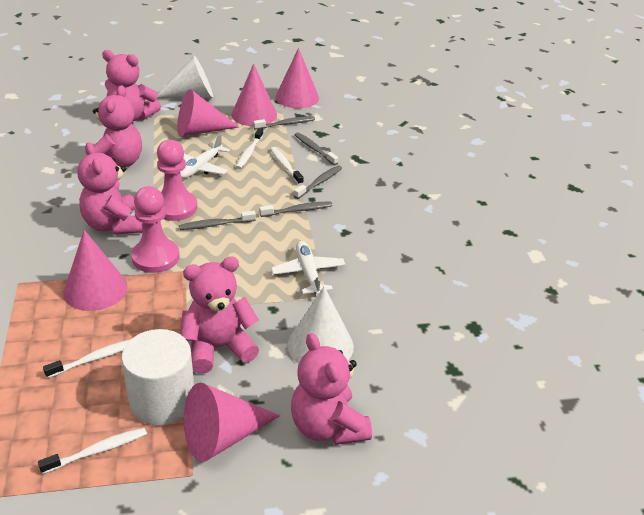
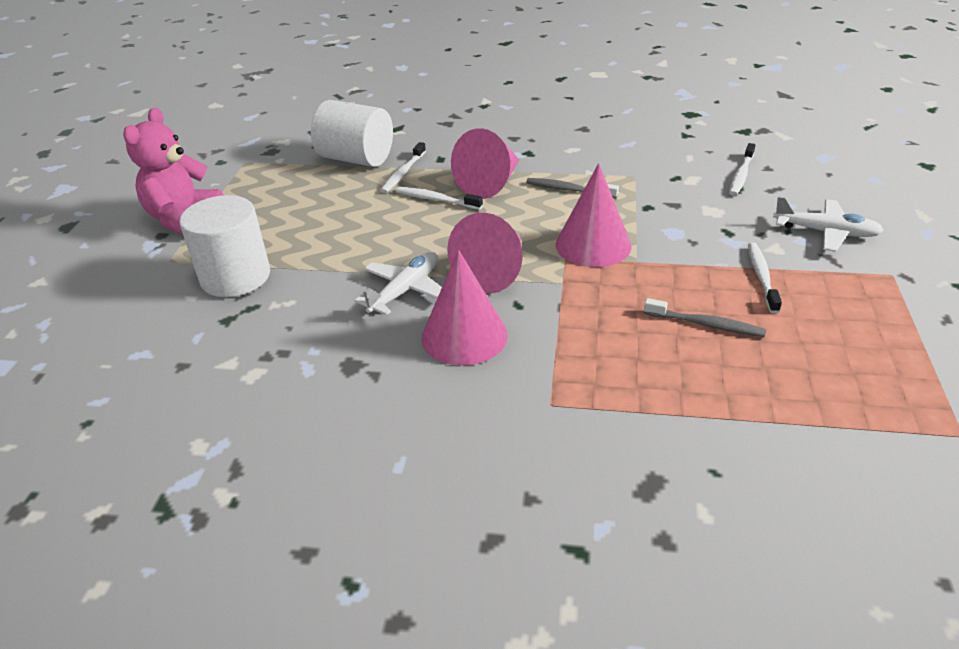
grey toothbrush: [179,211,256,230] [253,116,315,130] [259,201,332,217] [294,165,342,199] [295,132,338,165] = 5 -> [526,178,619,199] [644,298,766,337] = 2
pink cone: [64,230,128,311] [177,89,239,137] [184,383,280,462] [232,64,277,126] [275,48,319,108] = 5 -> [422,250,508,366] [447,213,523,293] [451,128,519,199] [556,163,632,267] = 4
pink pawn: [131,186,180,273] [157,140,198,221] = 2 -> none = 0
pink teddy bear: [78,142,143,235] [93,85,142,167] [102,50,161,122] [180,257,259,374] [291,333,372,445] = 5 -> [123,108,223,234] = 1
white cone: [157,56,213,98] [288,286,354,364] = 2 -> none = 0
white cylinder: [121,329,194,425] = 1 -> [180,195,270,297] [311,100,393,167] = 2

